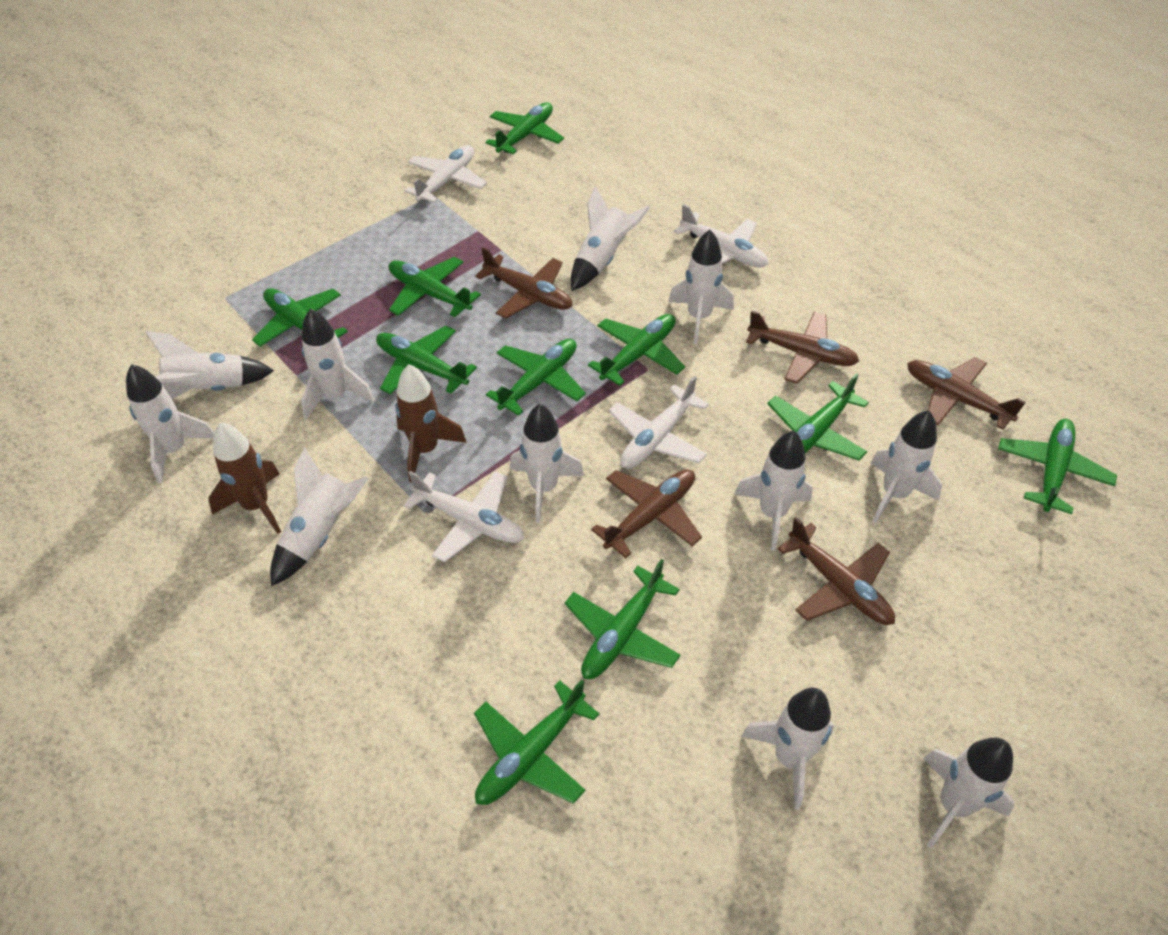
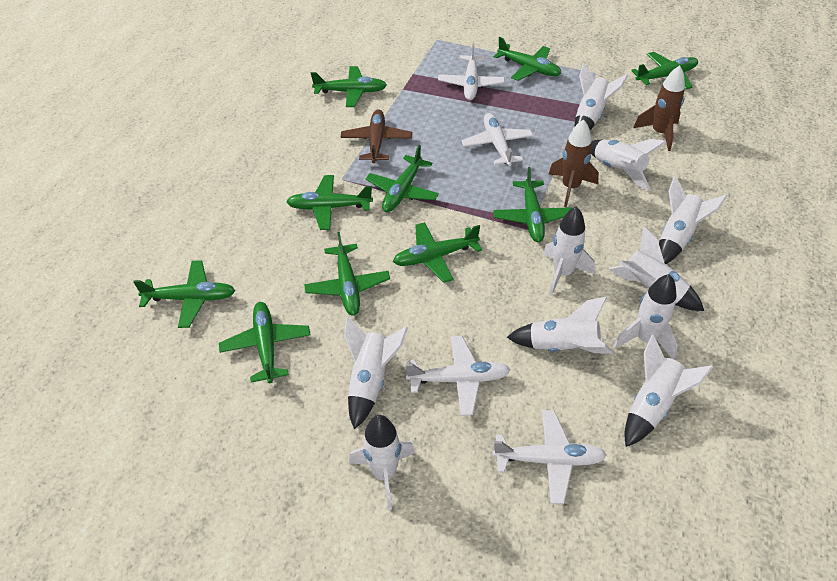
brown plane: [475,247,572,319] [591,469,702,558] [746,310,859,383] [777,517,895,625] [907,357,1026,430] = 5 -> [341,109,412,163] = 1
white rocket: [126,364,214,483] [146,331,274,399] [270,447,368,586] [301,308,375,420] [510,404,584,523] [571,186,650,291] [668,230,734,344] [734,430,813,550] [742,687,834,810] [870,410,942,523] [923,737,1015,849] = 11 -> [344,316,408,429] [349,415,415,510] [507,296,614,354] [543,206,595,296] [574,63,628,130] [591,139,666,191] [608,227,704,311] [613,274,678,359] [624,335,713,447] [659,175,727,264] = 10

